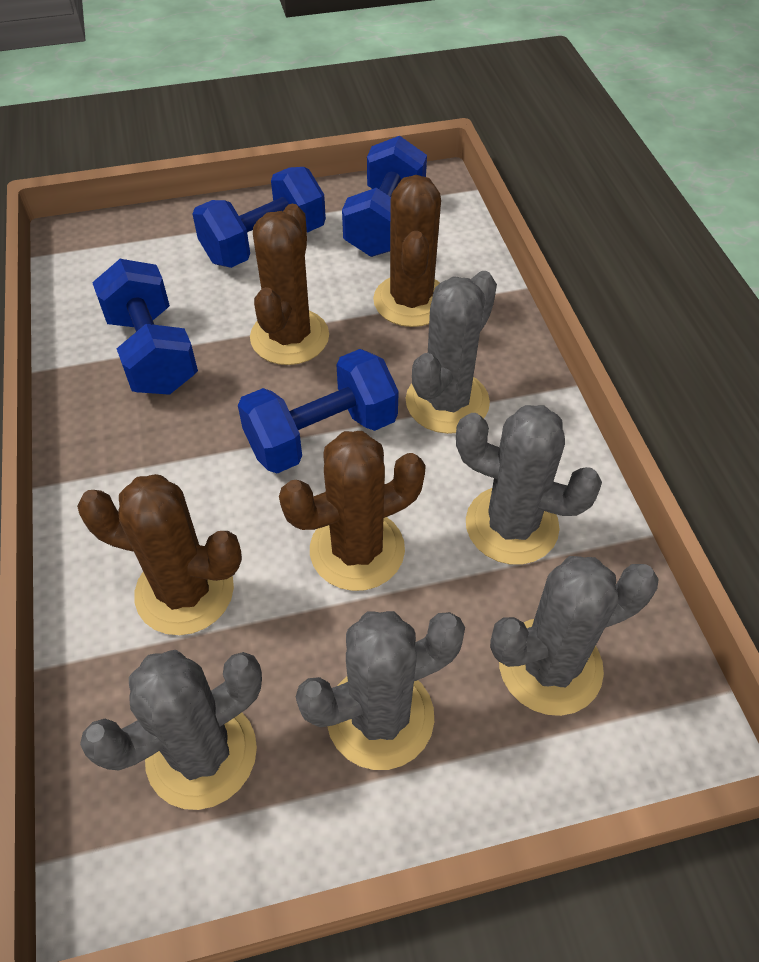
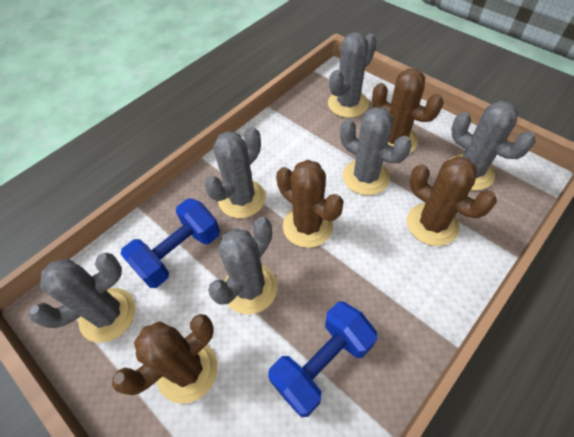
blue dumbbell: [92,259,198,395] [193,167,326,268] [238,349,399,474] [342,136,427,257] = 4 -> [120,198,220,288] [268,302,378,417] = 2
grey cactus: [80,650,262,810] [296,611,465,770] [406,271,497,434] [456,405,602,565] [490,556,659,716] = 5 -> [29,253,136,343] [204,127,266,218] [208,217,277,314] [328,32,376,118] [340,107,412,195] [449,101,536,190] = 6

